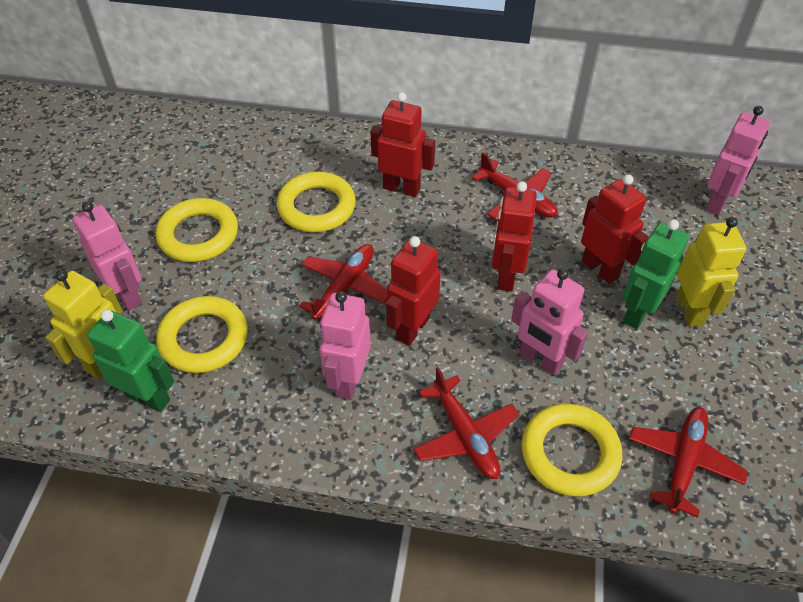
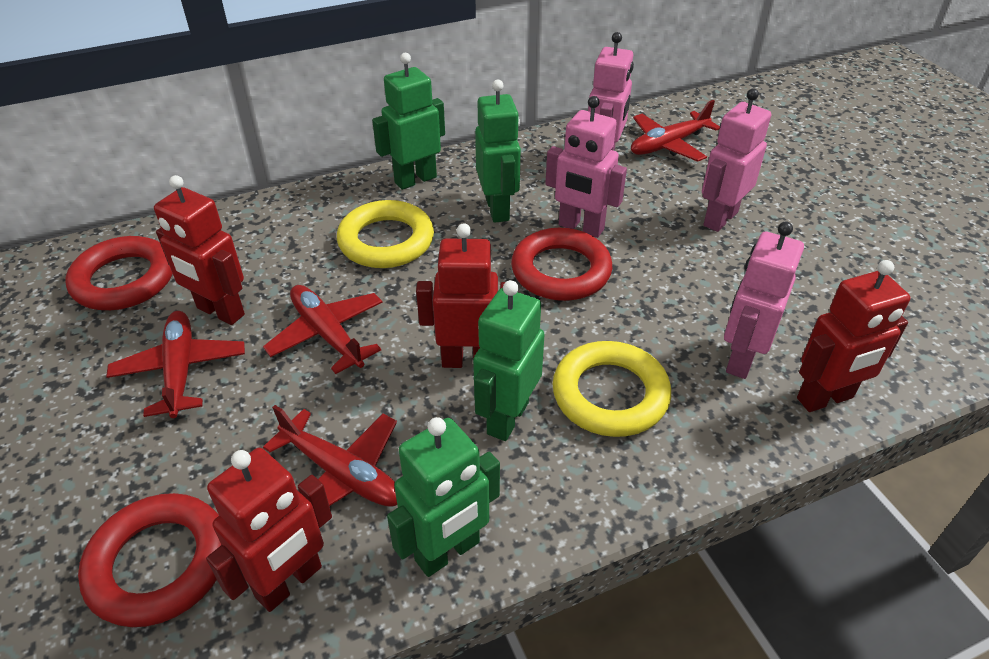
green robot: [87,310,174,412] [623,219,689,329] = 2 -> [372,53,445,190] [387,417,500,577] [473,280,545,441] [475,80,521,223] = 4
red ring: none = 0 -> [66,236,173,310] [78,493,221,627] [511,228,612,301] = 3
yellow ring: [156,198,238,262] [156,296,248,373] [277,172,356,232] [521,404,622,497] = 4 -> [337,200,434,268] [552,341,671,437] = 2
yellow robot: [43,270,122,379] [676,217,747,326] = 2 -> none = 0

